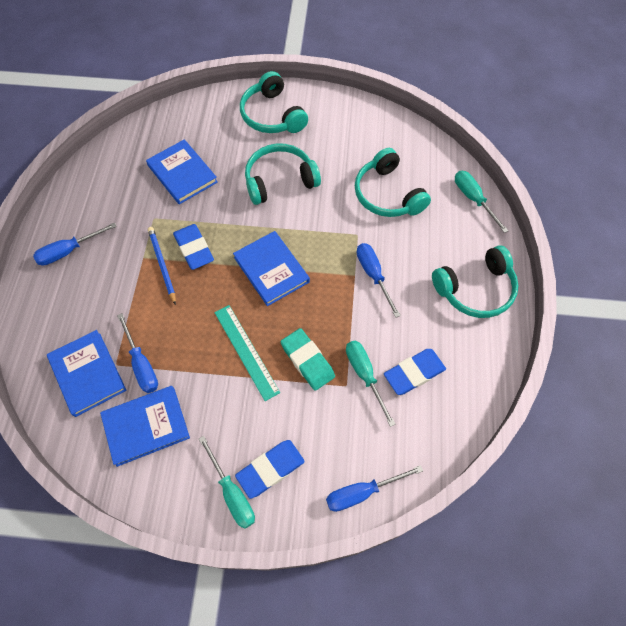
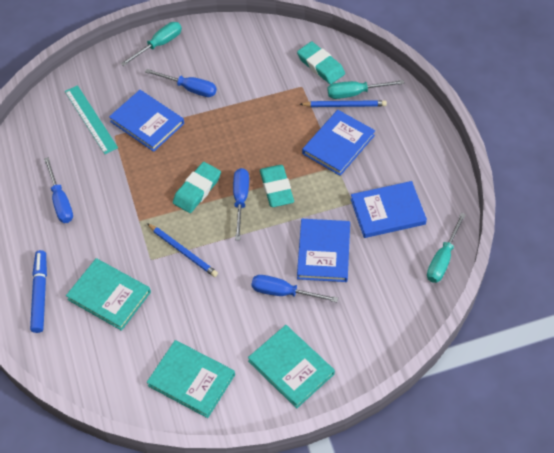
blue eraser: [173,224,214,270] [235,440,305,499] [384,349,446,395] = 3 -> none = 0
blue marker: none = 0 -> [30,250,47,333] = 1
blue pencil: [148,227,176,305] = 1 -> [147,223,218,277] [300,100,387,107] = 2
turquoise book: none = 0 -> [66,258,151,331] [147,340,235,418] [248,325,335,409] = 3
turquoise eraser: [281,328,335,391] = 1 -> [173,162,221,213] [260,165,294,207] [297,41,345,84] = 3
turquoise headphones: [240,71,308,133] [245,143,321,205] [355,148,431,217] [432,245,519,318] = 4 -> none = 0

